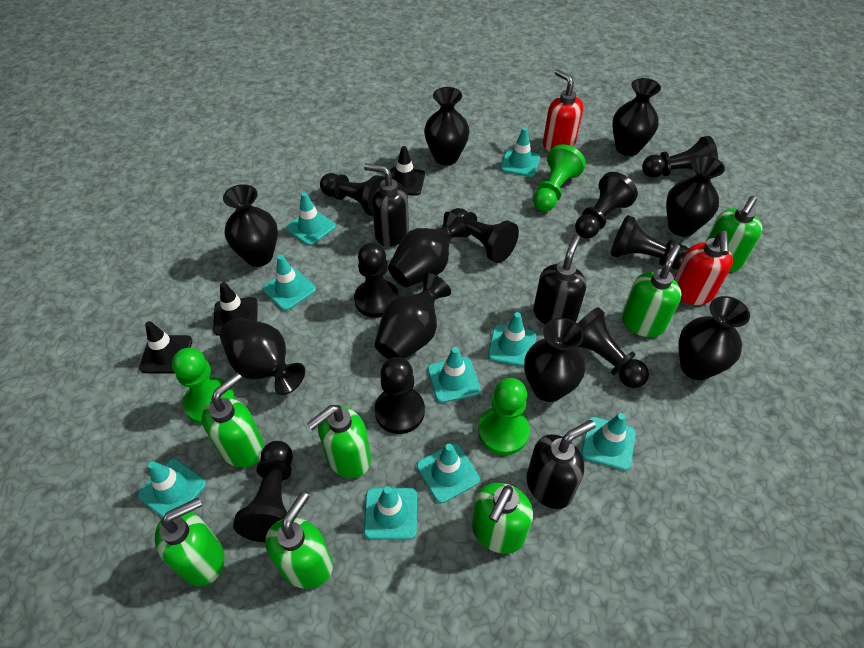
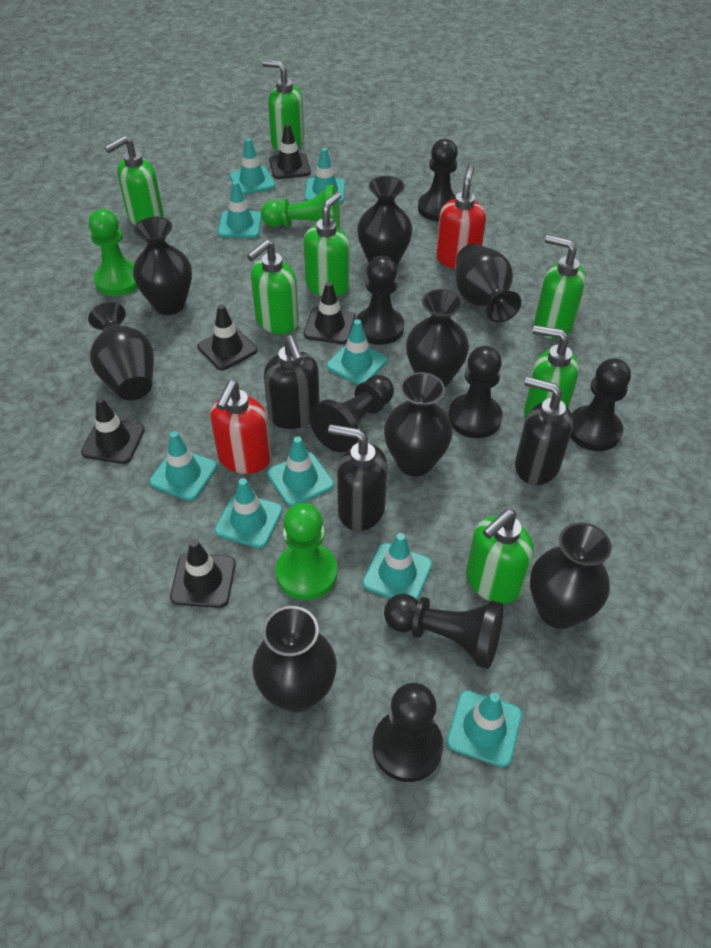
black pawn: [233,441,293,542] [320,173,385,216] [354,243,399,318] [374,357,425,434] [450,208,519,263] [575,172,638,239] [577,307,649,388] [611,215,689,270] [642,136,718,178] = 9 -> [310,375,394,453] [356,256,404,345] [373,683,443,782] [384,594,503,669] [418,139,458,221] [448,346,503,438] [570,358,631,451] = 7
black traffic cone: [139,321,192,374] [213,282,258,336] [390,146,425,195] = 3 -> [81,397,145,464] [170,540,236,608] [197,304,257,370] [269,124,311,179] [304,282,355,344] = 5
black vase: [220,318,305,395] [223,184,278,267] [374,273,451,359] [388,212,467,288] [424,87,470,165] [524,318,585,402] [612,78,661,156] [666,155,725,237] [678,296,750,380] = 9 -> [88,302,154,400] [133,217,192,315] [252,606,337,712] [357,176,413,267] [384,372,453,476] [406,289,469,387] [456,244,521,322] [530,522,612,629] = 8

